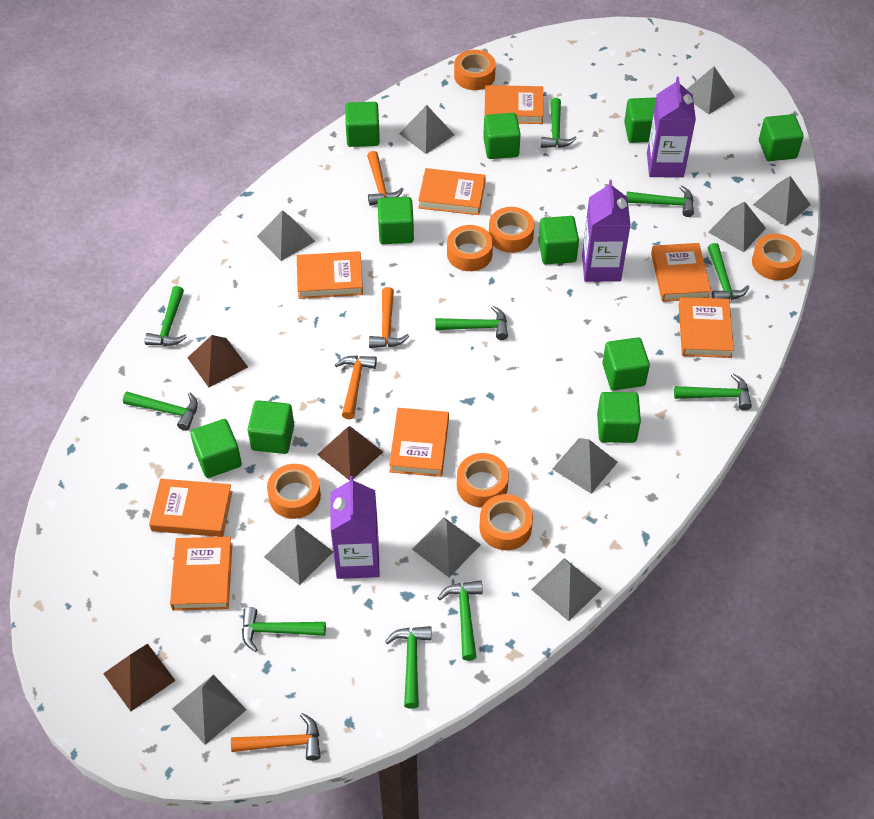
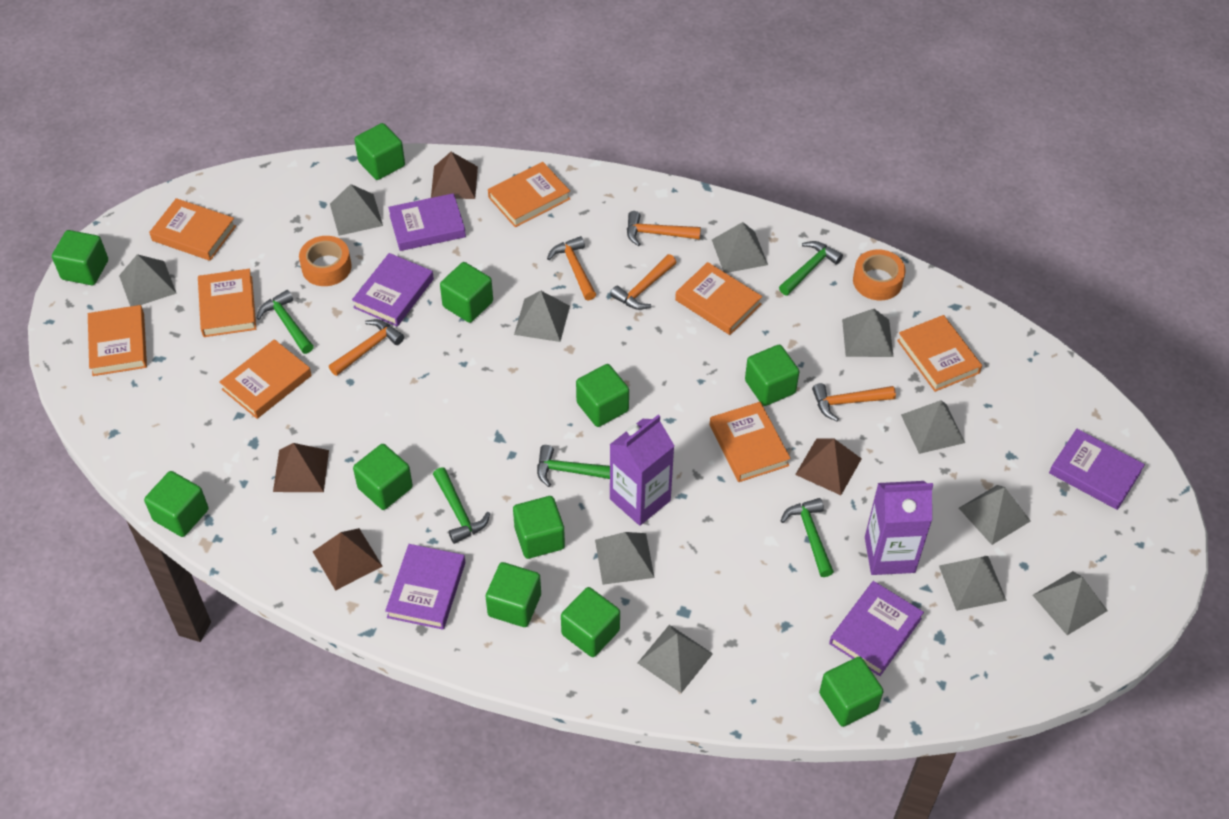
brown pyramid: [103,643,176,711] [187,335,248,387] [317,426,383,481] = 3 -> [273,443,329,492] [313,528,383,591] [431,152,478,199] [795,439,862,495] = 4
green cube: [190,419,242,478] [247,400,294,454] [345,102,380,147] [377,197,414,244] [483,113,521,159] [538,216,579,264] [597,392,641,443] [603,337,650,390] [624,97,656,143] [759,114,804,161] = 10 -> [52,230,108,285] [144,471,209,537] [353,444,413,510] [354,123,405,180] [440,262,493,323] [486,562,541,627] [513,496,565,559] [561,587,620,657] [576,364,629,427] [745,345,799,406] [819,656,884,727] = 11
green hammer: [123,392,198,431] [145,286,187,346] [242,607,326,652] [385,626,431,709] [435,305,508,340] [438,580,483,661] [541,98,577,148] [626,186,694,217] [674,374,752,410] [708,243,749,300] = 10 -> [256,290,314,354] [433,467,490,544] [537,445,610,487] [779,241,843,296] [780,498,834,577] = 5
grey pyramid: [172,675,246,745] [257,210,315,261] [264,525,333,585] [399,105,454,154] [412,517,481,577] [531,558,601,621] [553,438,618,494] [687,66,735,114] [708,201,766,252] [753,176,811,226] = 10 -> [119,254,177,306] [330,184,383,236] [514,290,570,342] [595,532,655,585] [638,625,713,693] [712,222,768,273] [842,309,893,357] [901,400,965,454] [939,556,1007,611] [959,485,1031,545] [1033,571,1108,635] = 11
orange hammer: [231,713,321,761] [335,356,377,419] [367,151,404,206] [369,287,409,348] = 4 -> [329,319,404,376] [547,236,596,301] [610,254,677,310] [627,211,701,246] [812,383,896,421] = 5
orange tape: [267,464,321,519] [447,225,493,271] [454,50,496,90] [457,453,509,508] [480,494,533,550] [489,207,535,253] [752,234,802,280] = 7 -> [299,236,352,286] [853,249,906,300] = 2
purple book: none = 0 -> [352,253,434,326] [385,544,465,630] [388,193,466,251] [829,581,924,676] [1049,429,1145,510] = 5
purple carton: [330,476,380,579] [582,180,631,282] [647,77,696,178] = 3 -> [610,415,674,526] [865,481,933,575] = 2

